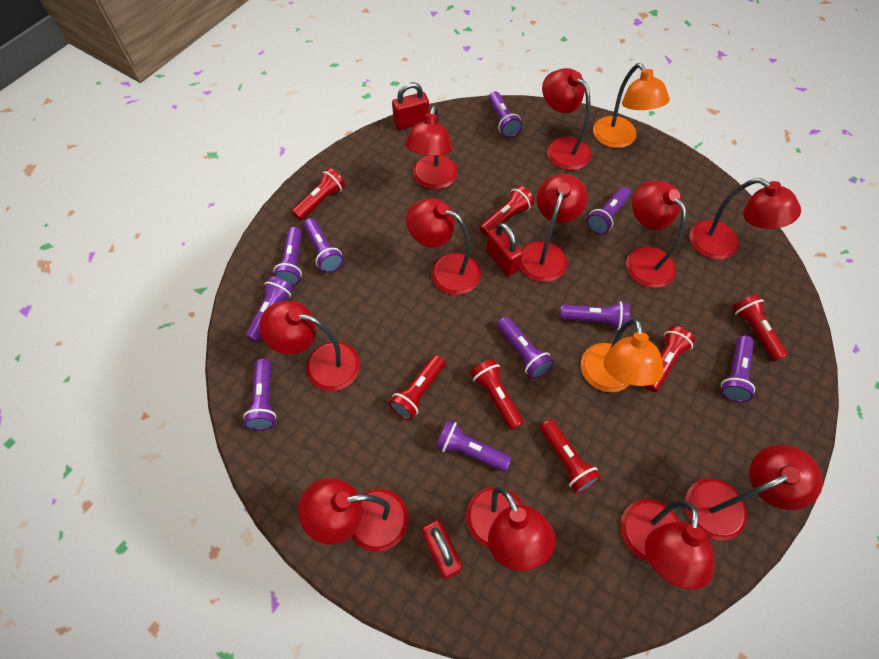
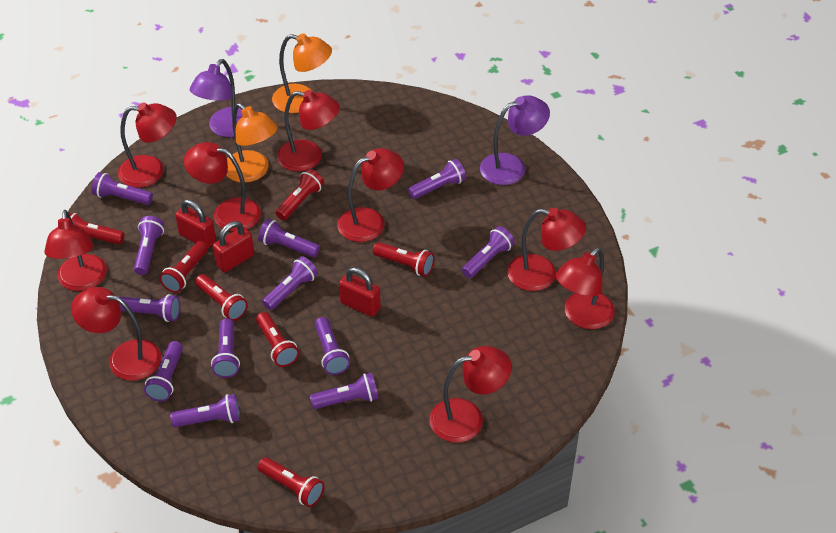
purple flashlight: [243,359,276,430] [245,276,293,343] [273,227,302,286] [303,218,344,273] [436,420,511,472] [488,91,523,138] [497,317,554,379] [560,301,630,330] [586,186,631,235] [721,336,755,402] = 10 -> [91,172,153,205] [119,294,180,322] [134,216,164,275] [144,341,183,401] [170,394,240,427] [211,318,240,378] [258,219,320,258] [262,256,318,310] [310,373,379,409] [315,317,350,375] [408,159,466,199] [462,226,515,278] = 12
purple lamp: none = 0 -> [190,59,243,137] [480,95,550,185] = 2
red lamp: [259,301,360,391] [298,478,409,552] [405,106,458,190] [406,198,481,295] [466,487,555,571] [520,174,587,282] [542,68,591,170] [621,499,714,590] [626,181,686,288] [685,445,823,540] [690,178,801,260] = 11 -> [45,210,107,291] [71,287,161,381] [118,103,177,188] [184,142,261,232] [277,90,340,171] [337,148,404,242] [429,346,511,443] [507,208,586,291] [556,247,615,329] = 9

